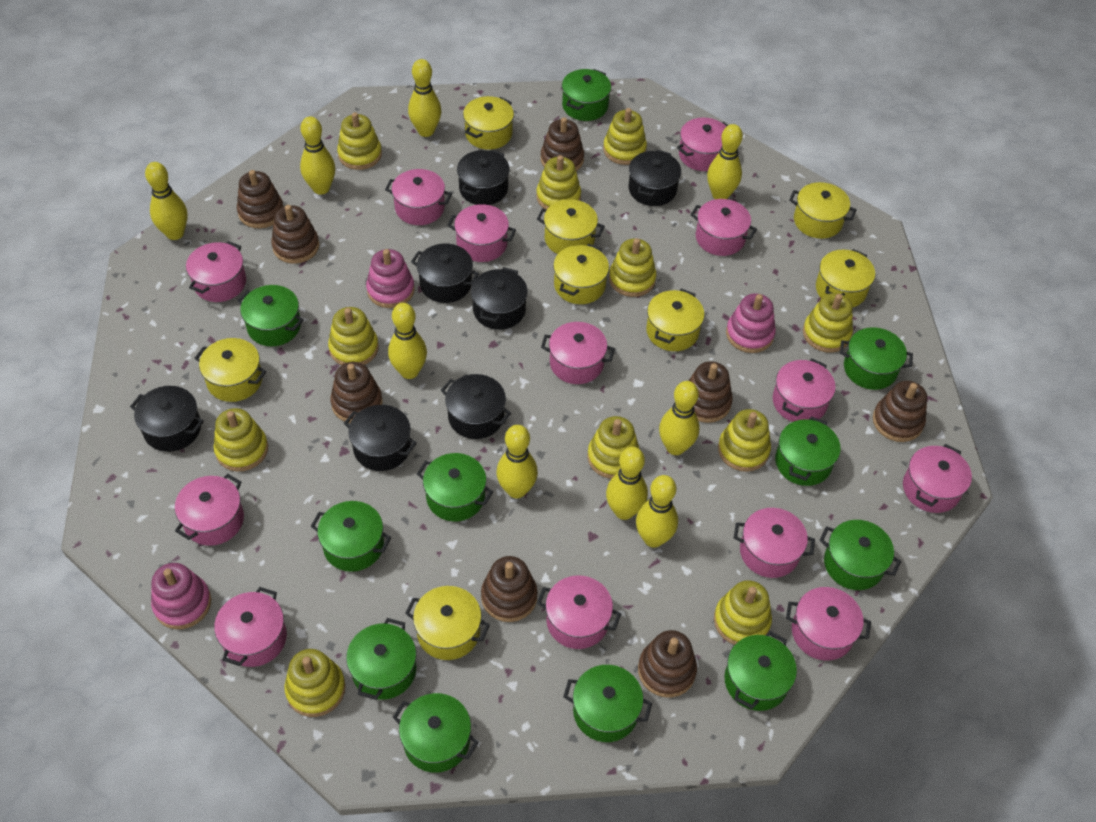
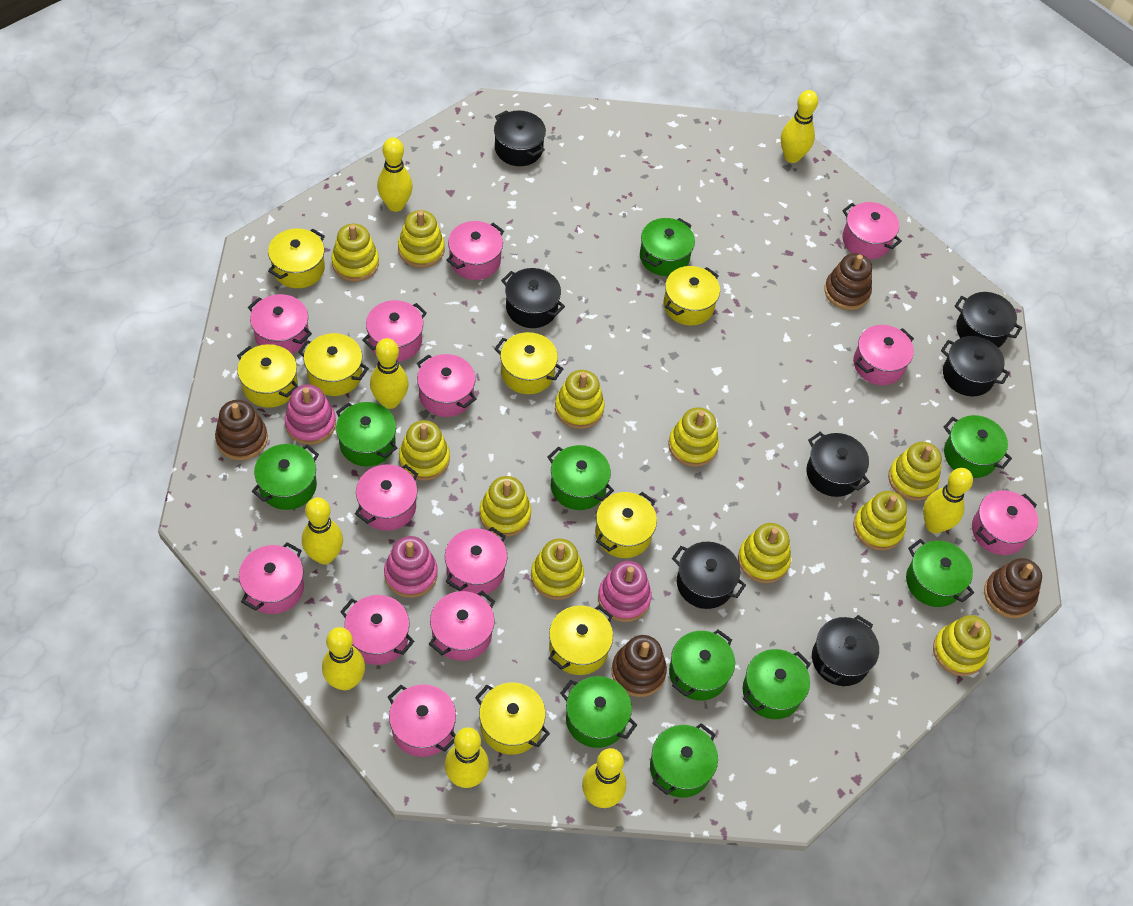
brown stacking toy: [237,170,284,228] [271,205,319,264] [330,362,383,423] [481,556,538,622] [541,117,584,171] [638,630,697,698] [688,361,733,423] [873,381,927,442] = 8 -> [215,400,268,460] [611,635,667,697] [824,253,872,310] [984,558,1042,618] = 4
green pot: [237,285,304,346] [310,501,391,572] [346,618,416,700] [392,693,479,773] [417,453,493,521] [562,69,611,121] [563,665,652,742] [725,631,797,711] [775,416,840,486] [819,520,901,590] [840,327,913,390] = 11 -> [252,444,319,510] [336,402,397,467] [547,445,614,510] [560,676,637,748] [640,218,695,276] [650,723,718,798] [669,630,735,700] [743,649,811,719] [906,539,974,607] [944,415,1012,478] = 10
yellow bowling pin: [145,162,188,240] [300,116,335,195] [388,303,427,379] [408,59,441,137] [497,425,538,498] [606,447,648,520] [636,475,678,548] [659,381,700,455] [707,124,743,199] = 9 -> [302,497,343,564] [322,627,365,690] [370,338,409,409] [377,137,413,212] [445,727,489,788] [582,748,626,808] [781,90,818,163] [923,468,973,533] = 8

